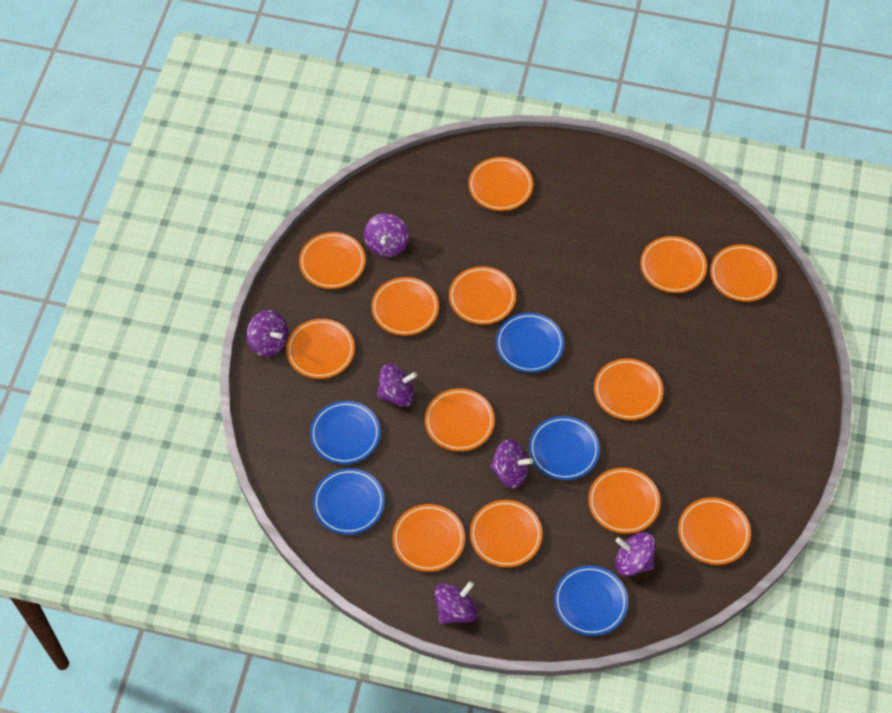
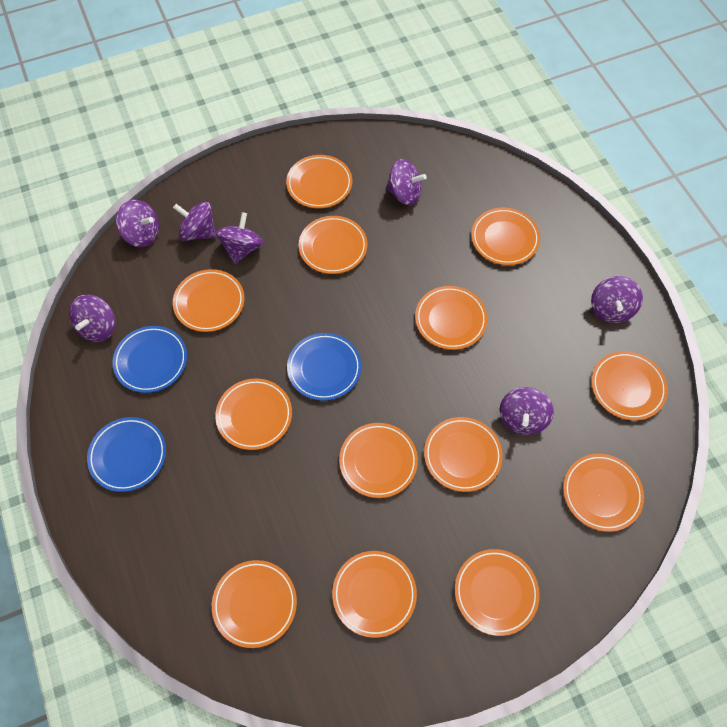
blue plate: [310,401,380,464] [313,468,385,534] [496,313,564,373] [529,416,600,480] [554,566,628,636] = 5 -> [87,417,166,492] [112,326,187,393] [287,333,361,401] = 3
purple spinning top: [247,310,288,357] [364,213,409,257] [377,364,417,407] [435,581,478,624] [490,439,533,488] [615,532,655,576] = 6 -> [69,295,115,342] [116,200,159,247] [173,202,216,241] [216,212,263,264] [386,159,427,205] [499,387,554,435] [591,276,643,323] = 7

